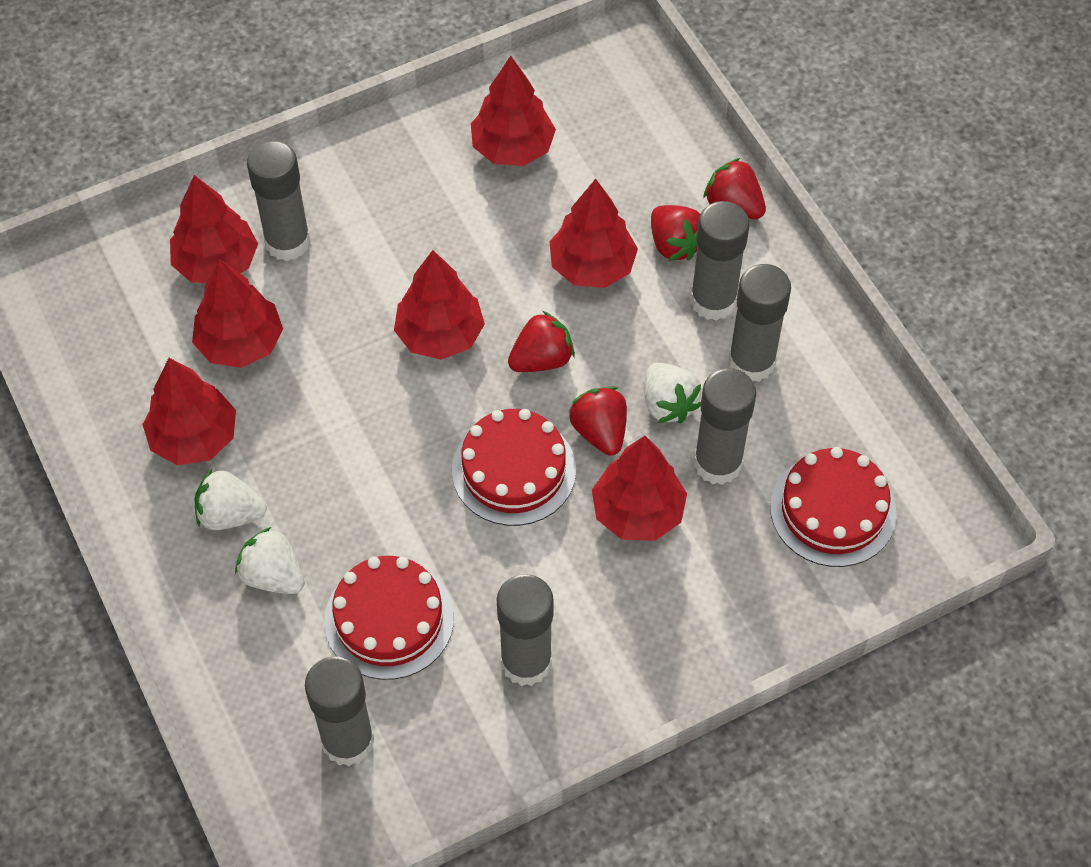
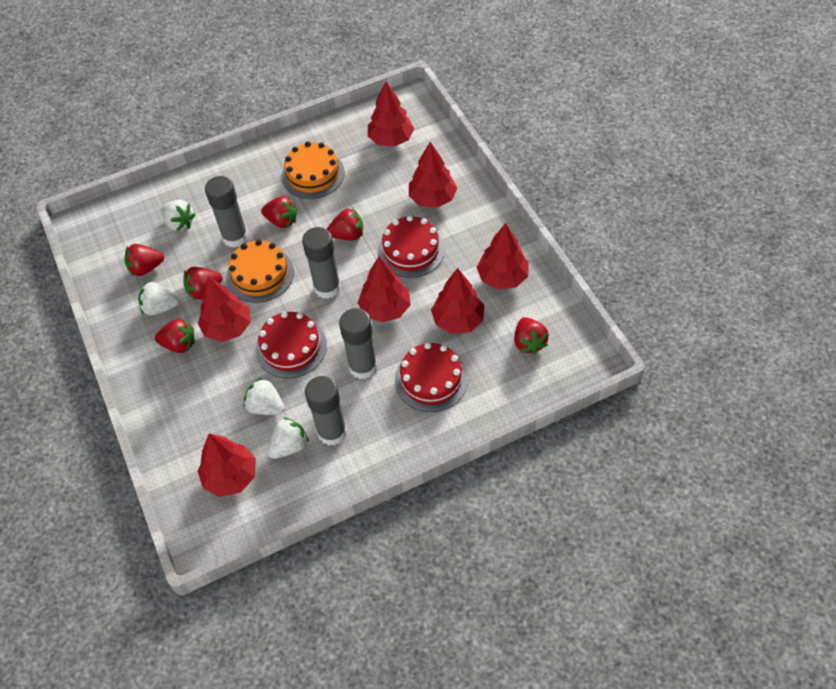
grey glue stick: [247,141,311,261] [305,656,375,766] [497,574,554,686] [690,201,749,321] [694,368,756,485] [728,264,791,382] = 6 -> [205,176,248,248] [302,227,341,299] [305,376,347,445] [339,308,377,379] = 4
orange cake: none = 0 -> [226,240,294,303] [281,142,345,199] = 2
red strawberry: [508,311,575,372] [569,387,627,456] [651,205,700,261] [703,158,766,219] = 4 -> [124,244,164,276] [155,319,195,353] [184,267,222,300] [261,196,298,228] [327,208,363,240] [514,317,549,355] = 6
white strawberry: [195,469,267,530] [235,527,305,594] [645,363,702,423] = 3 -> [138,282,179,316] [161,200,196,231] [244,378,285,415] [267,417,309,459] = 4

